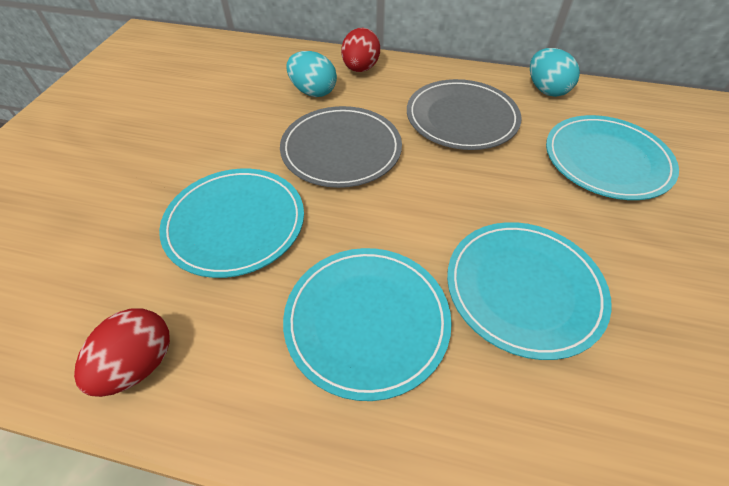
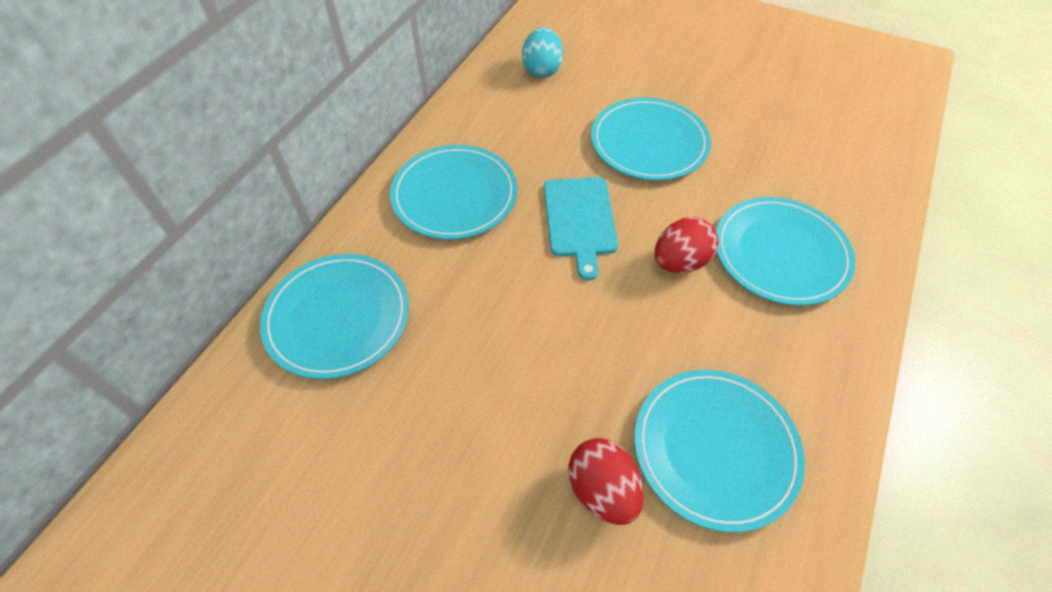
grey plate: [280,106,402,188] [407,79,521,150] = 2 -> none = 0
turquoise cutting board: none = 0 -> [544,177,618,281] = 1
turquoise egg: [286,51,337,97] [530,48,580,97] = 2 -> [522,27,563,78] = 1
turquoise plate: [159,169,304,278] [283,248,452,401] [447,222,612,360] [546,115,679,200] = 4 -> [260,254,409,379] [390,145,518,239] [591,98,711,180] [634,370,805,532] [716,197,855,306] = 5

